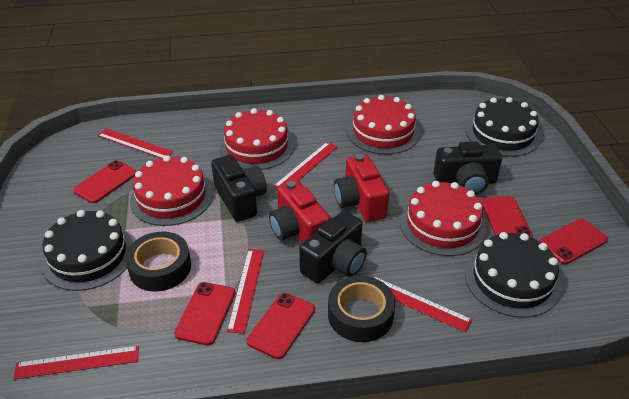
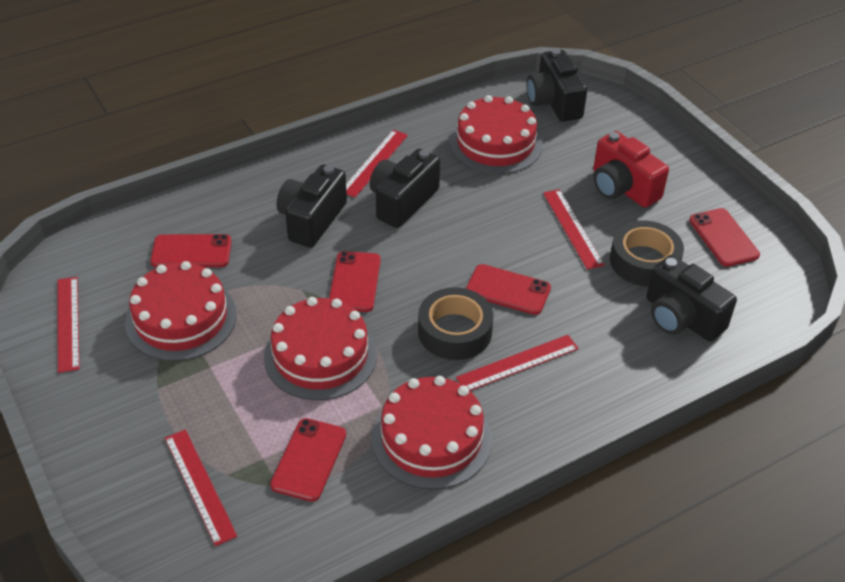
black cake: [41,210,133,291] [465,232,561,318] [466,97,540,157] = 3 -> none = 0
black camera: [211,155,267,222] [299,211,367,283] [433,141,502,195] = 3 -> [277,164,347,248] [369,149,440,228] [526,49,587,122] [646,255,737,342] = 4
red camera: [269,180,330,243] [334,154,389,222] = 2 -> [593,131,669,208] = 1

